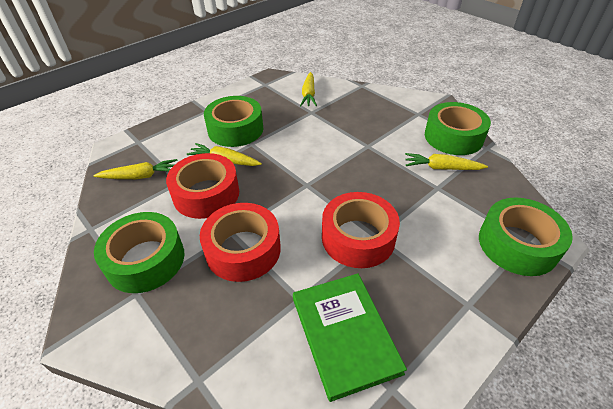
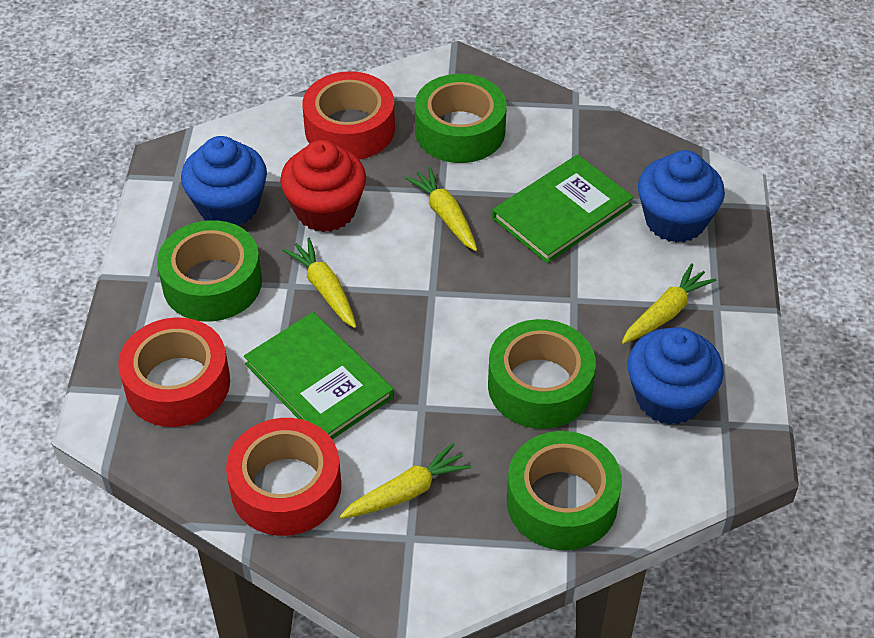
blue cupcake: none = 0 -> [181,136,267,226] [628,327,724,425] [638,150,725,243] = 3
green book: [293,273,407,402] = 1 -> [244,312,394,440] [492,155,634,263] = 2
red cupcake: none = 0 -> [280,140,366,232] = 1

